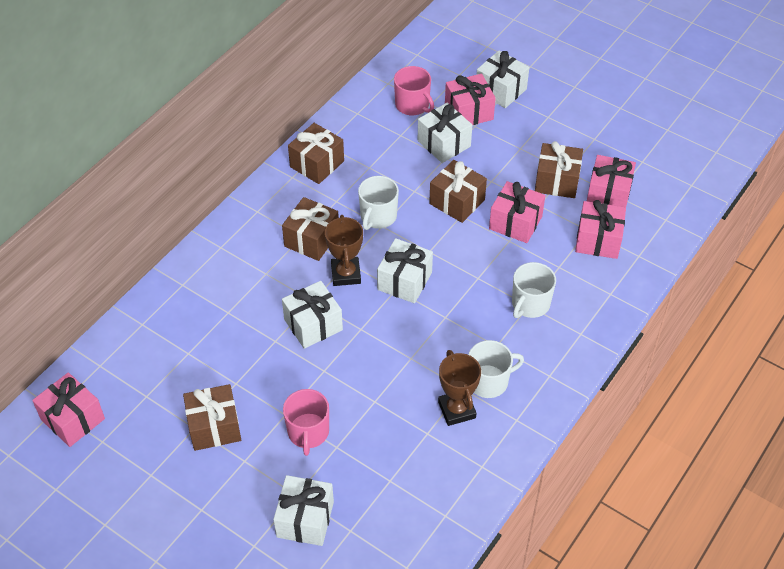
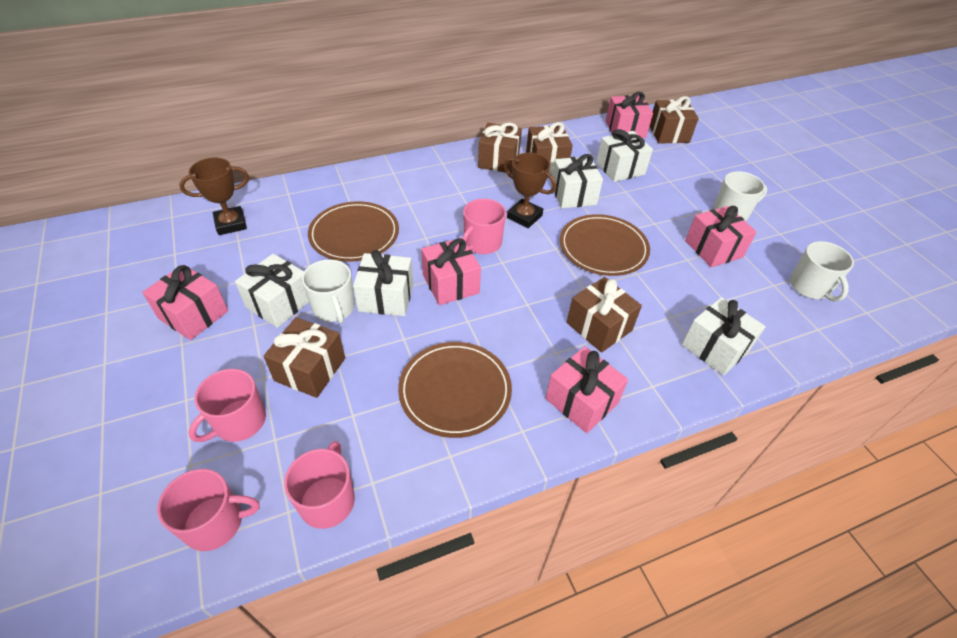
brown plate: none = 0 -> [308,201,399,262] [398,342,512,438] [560,214,650,276] = 3
pink mug: [283,389,329,456] [394,66,434,115] = 2 -> [157,469,260,551] [189,369,266,442] [284,441,355,529] [462,199,506,254] = 4

